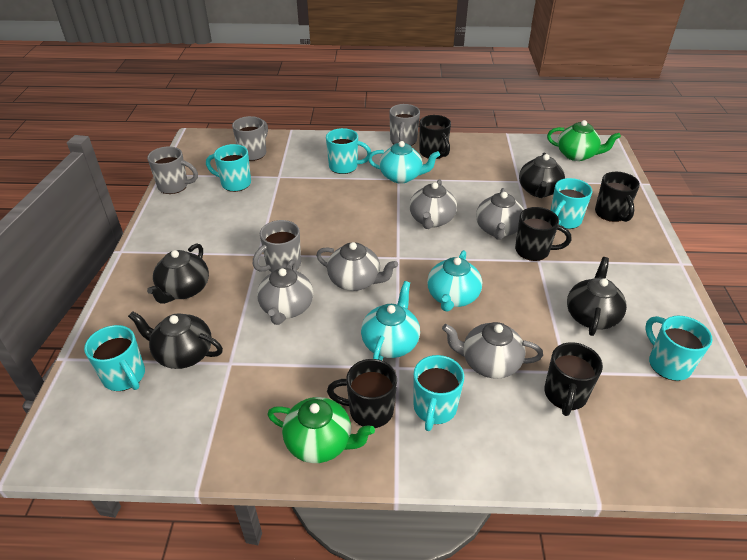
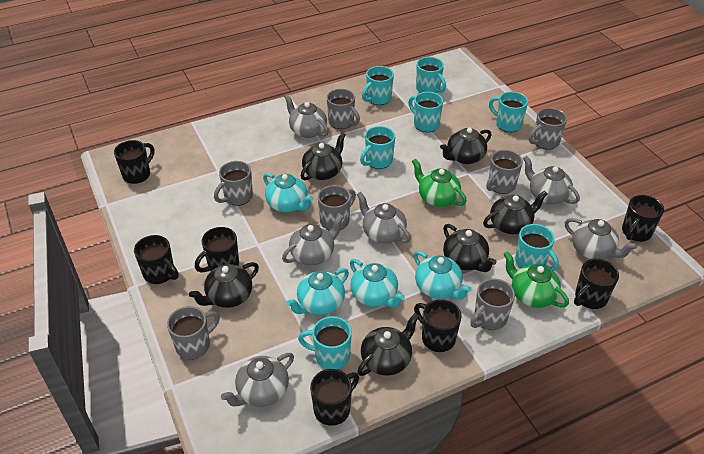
black mug: [327,359,397,428] [419,115,451,159] [515,207,571,261] [544,342,603,416] [595,172,640,222] = 5 -> [114,140,154,184] [134,235,179,284] [195,227,239,273] [310,369,359,426] [414,299,462,352] [574,259,619,309] [622,195,664,242] = 7
black teapot: [128,311,223,369] [147,243,209,304] [519,153,565,198] [567,257,627,336] = 4 -> [189,262,259,308] [301,132,346,180] [357,313,419,376] [440,128,492,164] [443,224,497,272] [483,191,547,234] = 6
grey mug: [147,146,198,194] [232,116,268,161] [253,220,301,272] [389,104,420,146] = 4 -> [167,306,220,360] [214,161,253,206] [318,185,356,231] [327,89,360,129] [470,279,515,330] [486,150,523,194] [529,108,567,150] = 7
grey teapot: [257,259,313,325] [316,242,398,291] [409,179,457,229] [442,322,543,379] [476,188,524,240] = 5 -> [221,353,294,407] [282,214,344,265] [284,94,329,138] [357,192,410,243] [523,156,580,204] [565,218,637,259] = 6
turquoise mug: [84,325,145,391] [206,144,251,192] [326,128,371,174] [414,355,464,431] [551,178,593,229] [645,316,712,381] = 6 -> [298,316,352,370] [360,126,395,169] [362,66,394,105] [408,92,443,132] [416,57,446,93] [489,92,528,132] [515,224,559,271] = 7
turquoise teapot: [361,281,420,360] [368,141,440,183] [427,250,482,312] = 3 -> [263,173,313,212] [286,268,349,315] [350,259,405,308] [414,251,472,300] = 4

